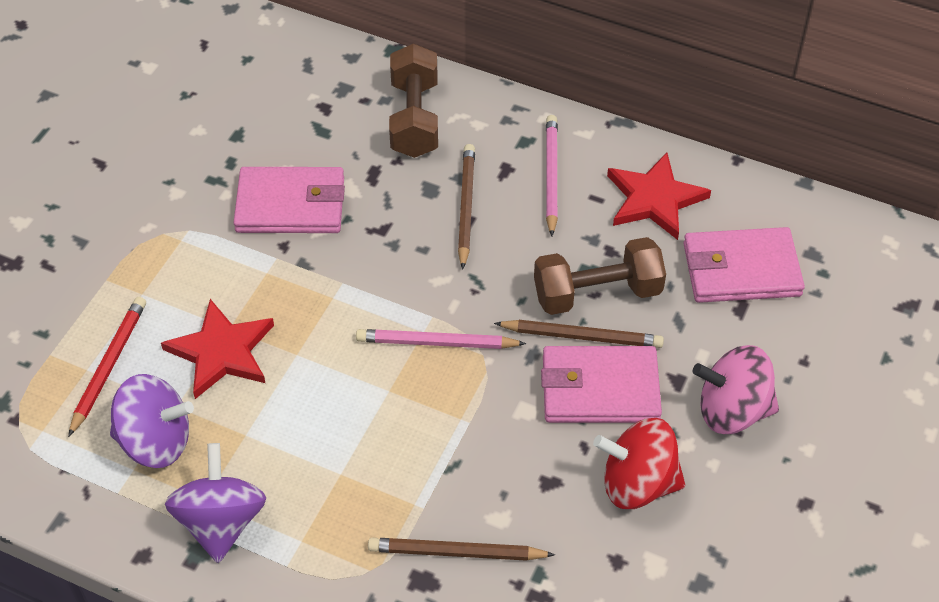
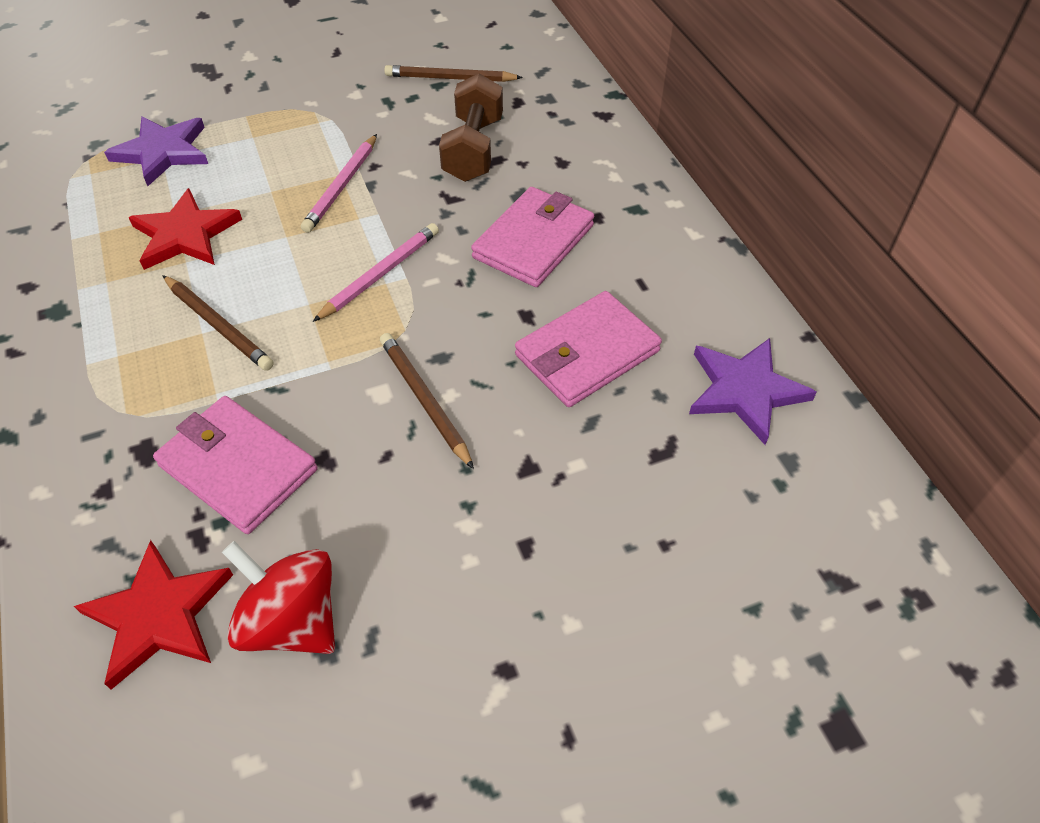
brown dumbbell: [389,44,438,158] [534,237,666,315] = 2 -> [439,73,503,182] = 1
pink spinning top: [693,345,779,434] = 1 -> none = 0
purple spinning top: [110,374,194,468] [165,443,266,563] = 2 -> none = 0
purple star: none = 0 -> [104,117,208,186] [689,338,817,445] = 2
red pencil: [68,297,146,437] = 1 -> none = 0

